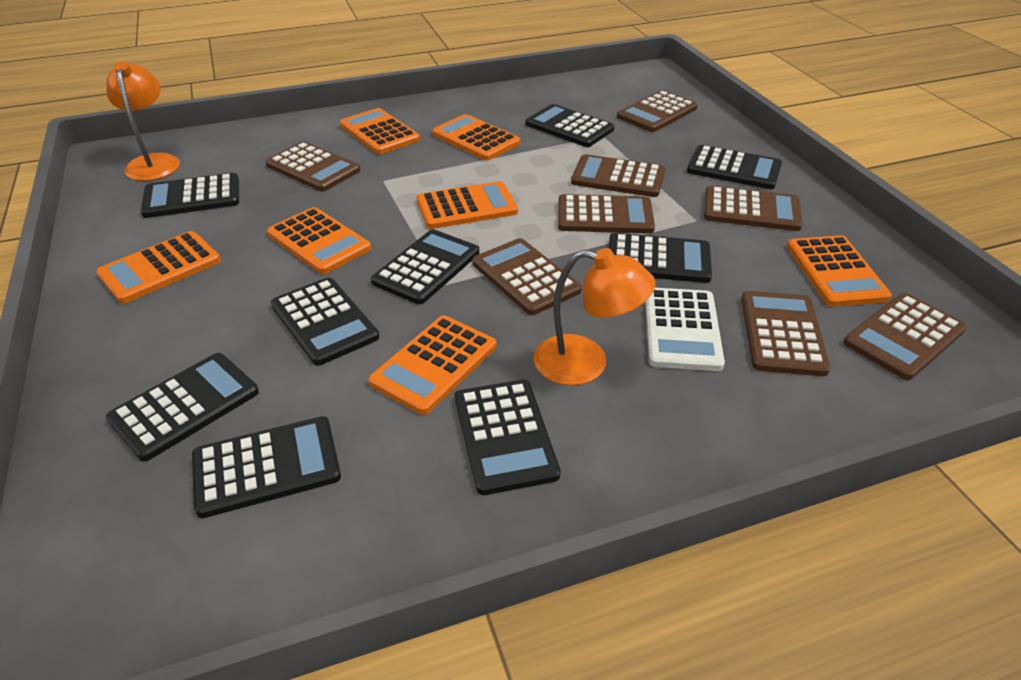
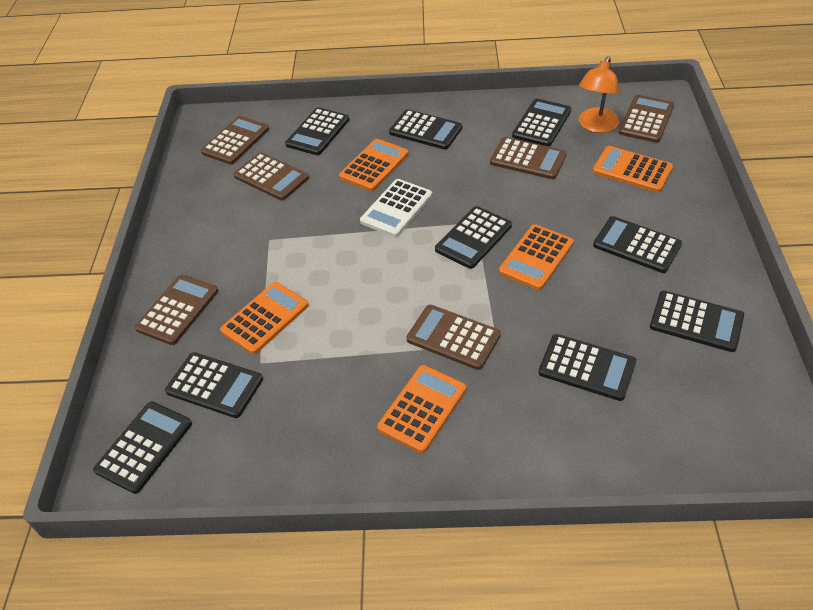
brown calculator: [265,142,361,192] [472,238,582,315] [558,194,655,234] [571,154,666,197] [617,90,698,132] [704,186,803,231] [741,291,831,376] [843,293,967,380] = 8 -> [135,275,218,345] [201,116,269,165] [234,152,309,201] [406,305,501,370] [490,137,567,179] [619,95,674,143] = 6
orange calculator: [96,231,221,303] [267,207,371,274] [340,108,420,154] [368,315,497,415] [417,181,518,229] [432,114,521,160] [787,235,892,307] = 7 -> [220,282,309,354] [339,139,409,191] [377,365,466,453] [499,224,574,290] [592,146,673,193] = 5
orange lamp: [106,61,180,181] [533,248,656,385] = 2 -> [579,56,619,133] = 1

